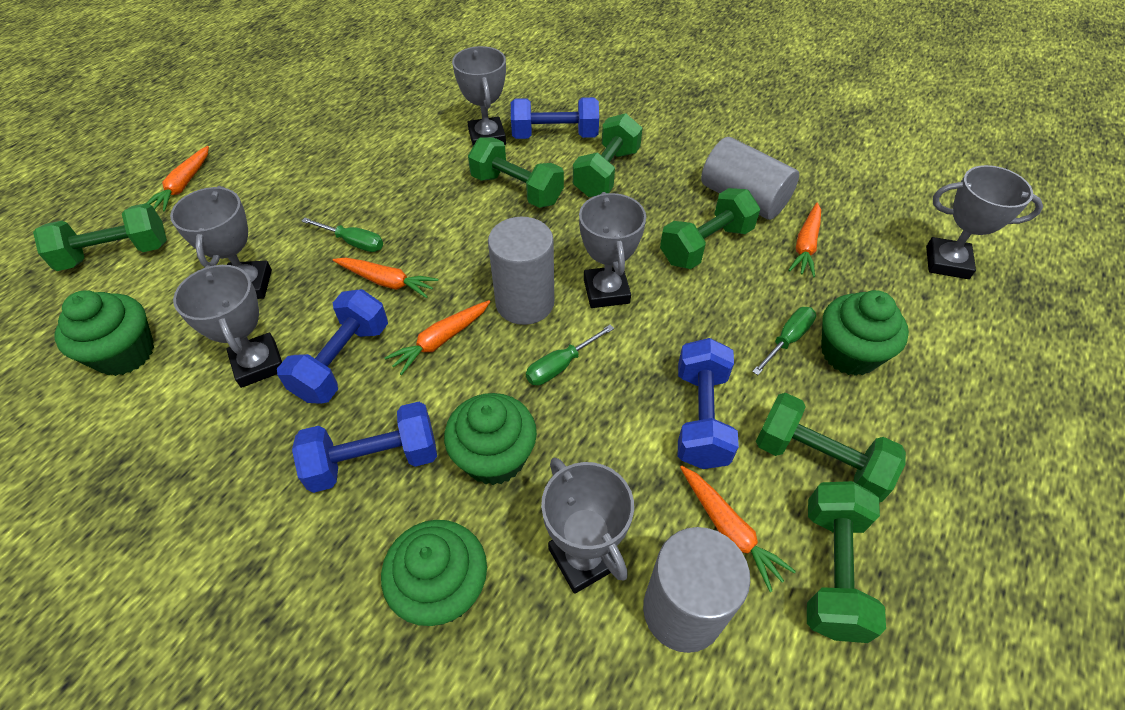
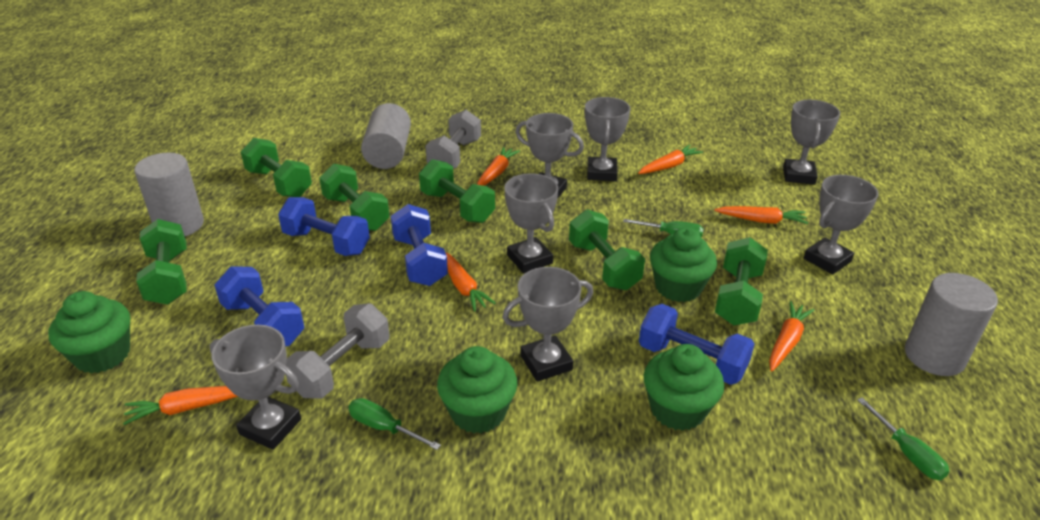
grey dumbbell: none = 0 -> [286,303,389,399] [425,110,481,169] = 2
grey trophy: [170,186,272,299] [173,265,282,388] [452,46,506,146] [541,458,634,594] [579,192,646,308] [926,165,1043,279] = 6 -> [210,325,301,450] [502,267,593,381] [504,173,558,273] [515,113,584,199] [585,97,631,181] [783,100,840,185] [804,175,879,275] = 7
orange carrot: [147,146,209,211] [333,257,438,298] [385,300,490,375] [680,466,796,592] [788,203,821,277] = 5 -> [123,386,238,425] [445,252,496,312] [477,147,520,186] [638,145,703,174] [714,206,808,224] [769,301,814,371] = 6

